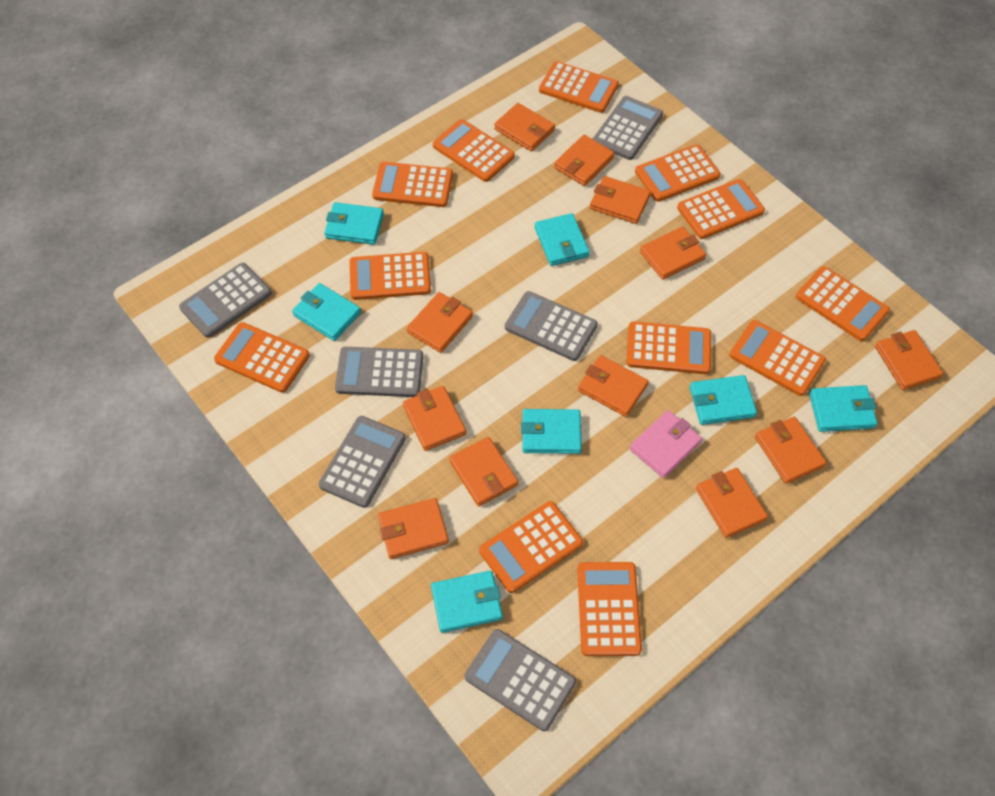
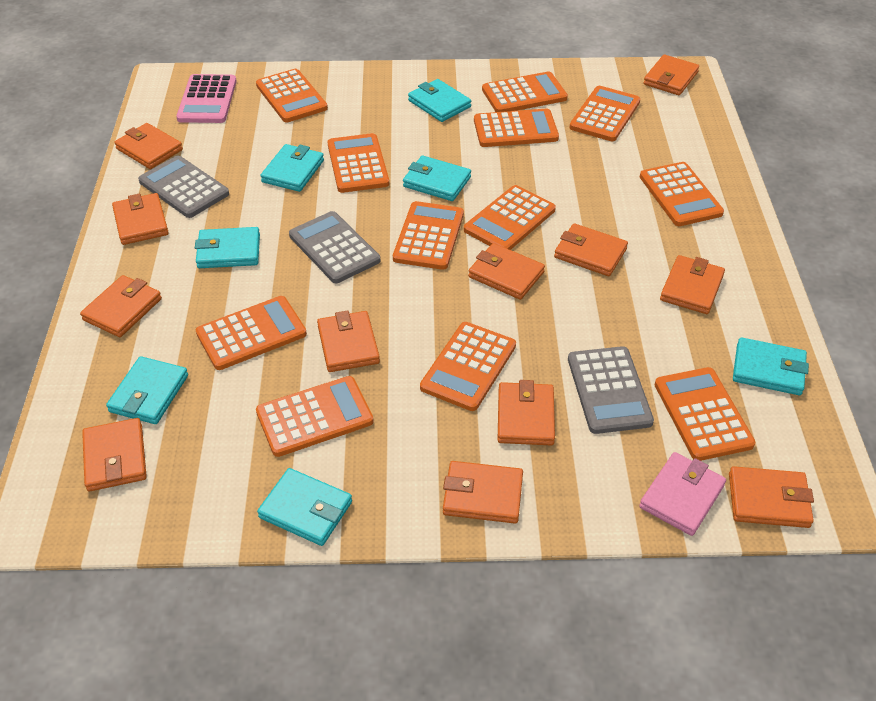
grey calculator: [179,263,272,338] [319,416,406,508] [335,347,424,397] [465,629,576,731] [505,291,598,361] [593,96,663,160] = 6 -> [138,155,229,218] [289,211,380,283] [568,346,654,434] = 3
pink calculator: none = 0 -> [176,74,237,123] = 1

